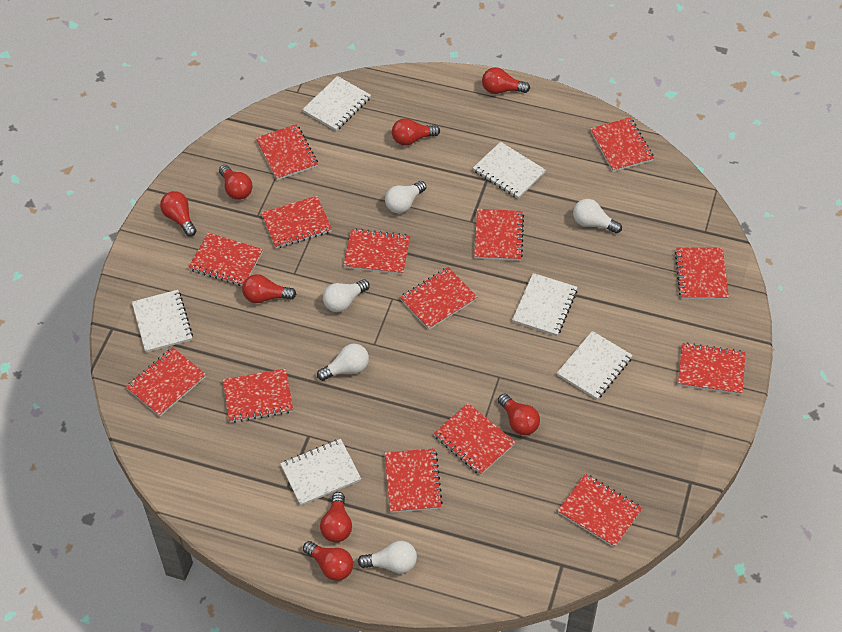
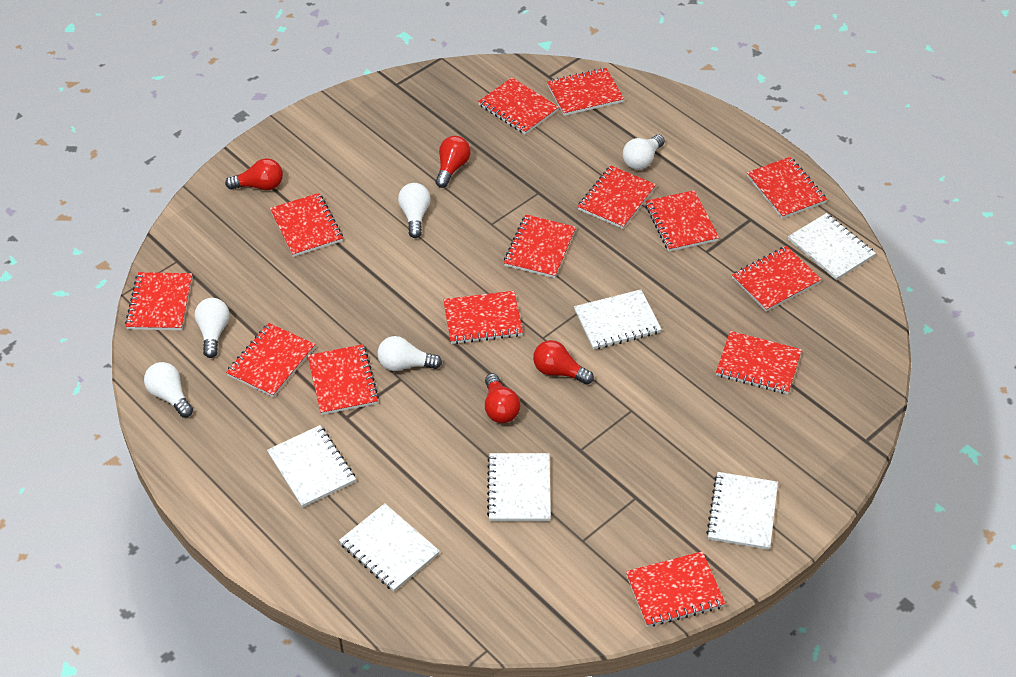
red light bulb: [160,191,196,237] [219,165,253,200] [242,274,296,303] [303,541,353,581] [320,492,352,542] [392,118,440,146] [482,67,530,94] [498,394,540,435] = 8 -> [225,158,283,190] [436,136,471,188] [485,373,521,423] [533,340,594,385] = 4

